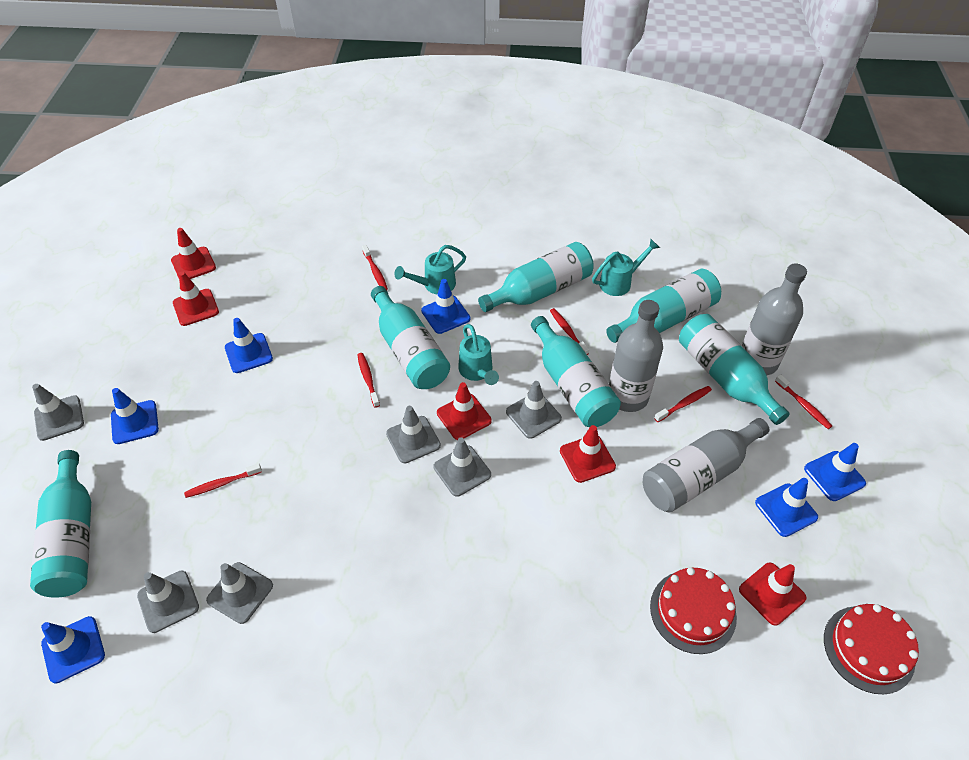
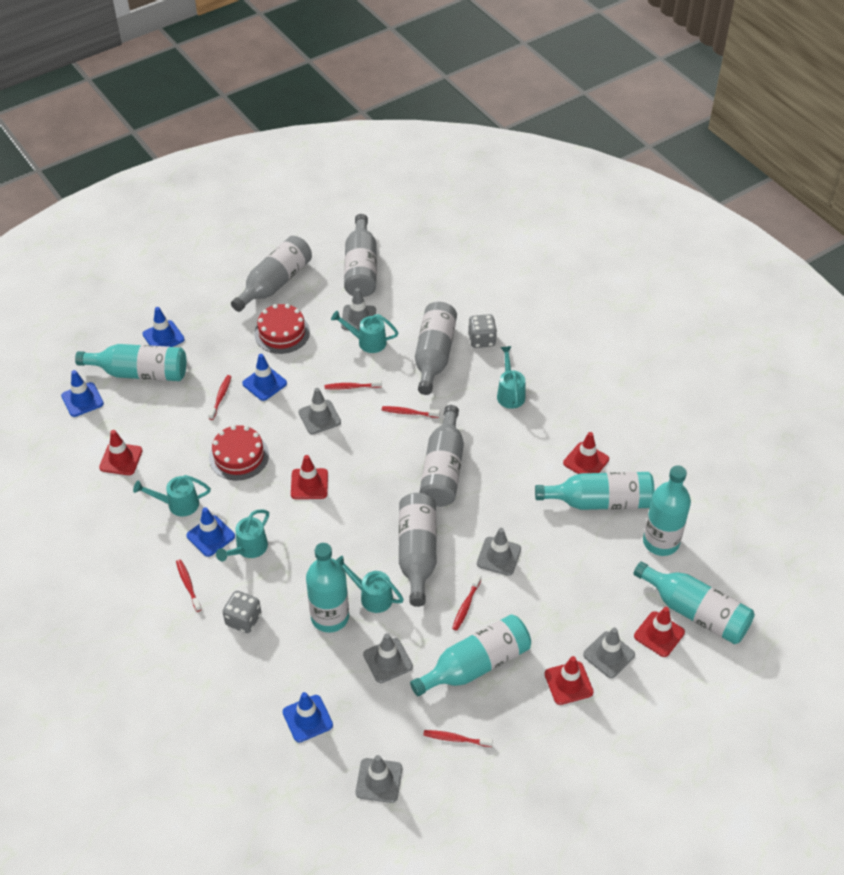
blue traffic cone: [41,616,105,684] [111,388,159,444] [225,318,273,373] [421,279,471,334] [755,478,818,537] [804,443,866,501] = 6 -> [61,370,104,417] [143,307,184,347] [186,507,235,557] [242,354,287,401] [283,692,333,743] = 5
grey bottle: [609,300,663,412] [643,418,770,513] [742,263,807,375] = 3 -> [231,236,312,312] [344,214,377,297] [399,493,437,607] [415,302,457,395] [419,405,464,507] = 5
grey dice: none = 0 -> [223,591,261,633] [468,314,497,348] = 2
turquoise watering can: [394,245,466,294] [458,324,499,385] [592,239,660,296] = 3 -> [133,475,211,516] [216,509,269,561] [331,311,398,353] [336,556,404,613] [497,346,525,409] = 5

